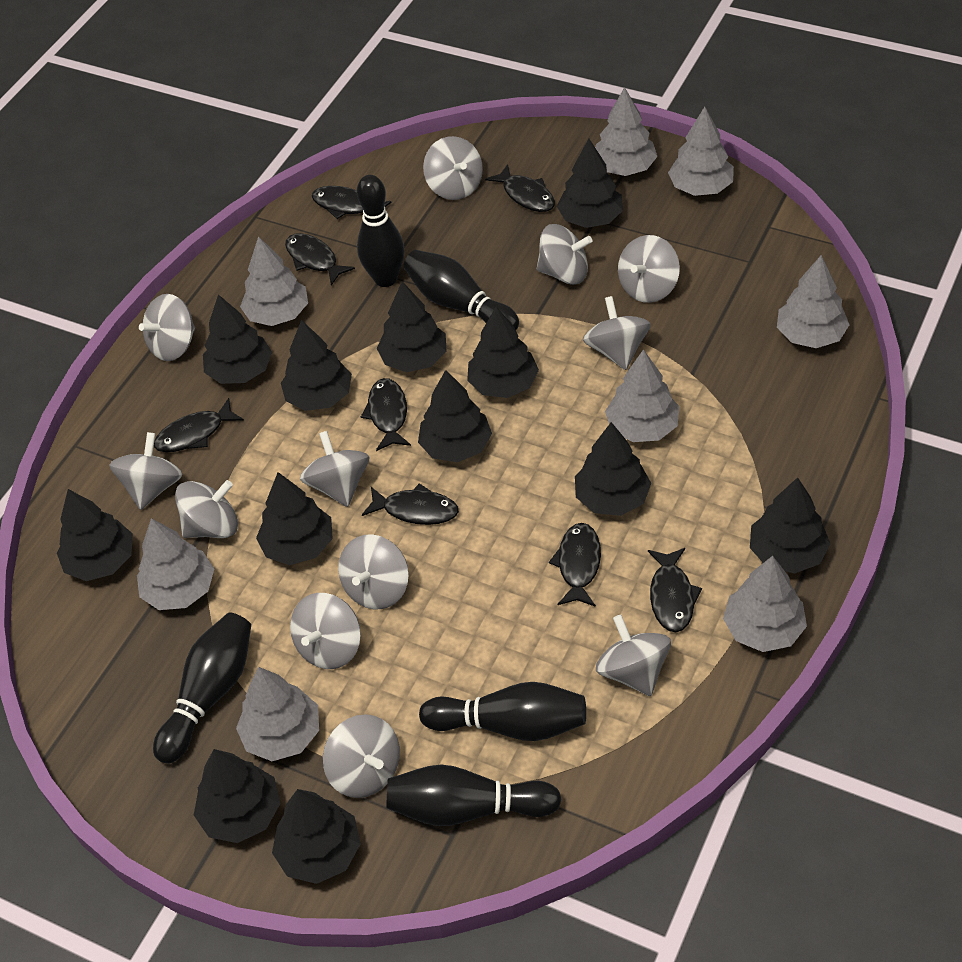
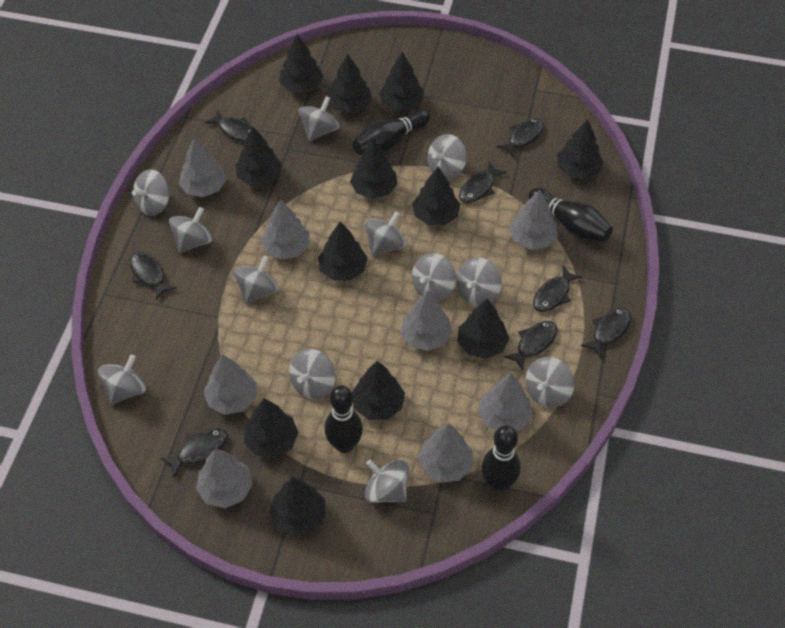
black bowling pin: [153,612,251,764] [357,175,404,287] [386,765,562,826] [403,250,519,330] [419,682,586,741] = 5 -> [324,385,363,453] [352,109,430,155] [481,425,521,492] [528,188,613,242] = 4

